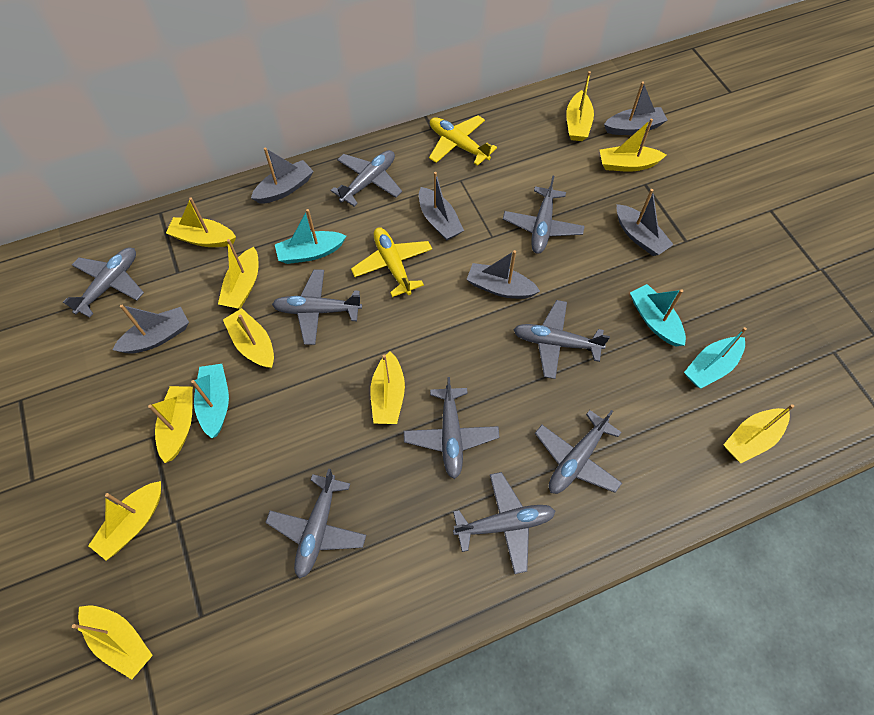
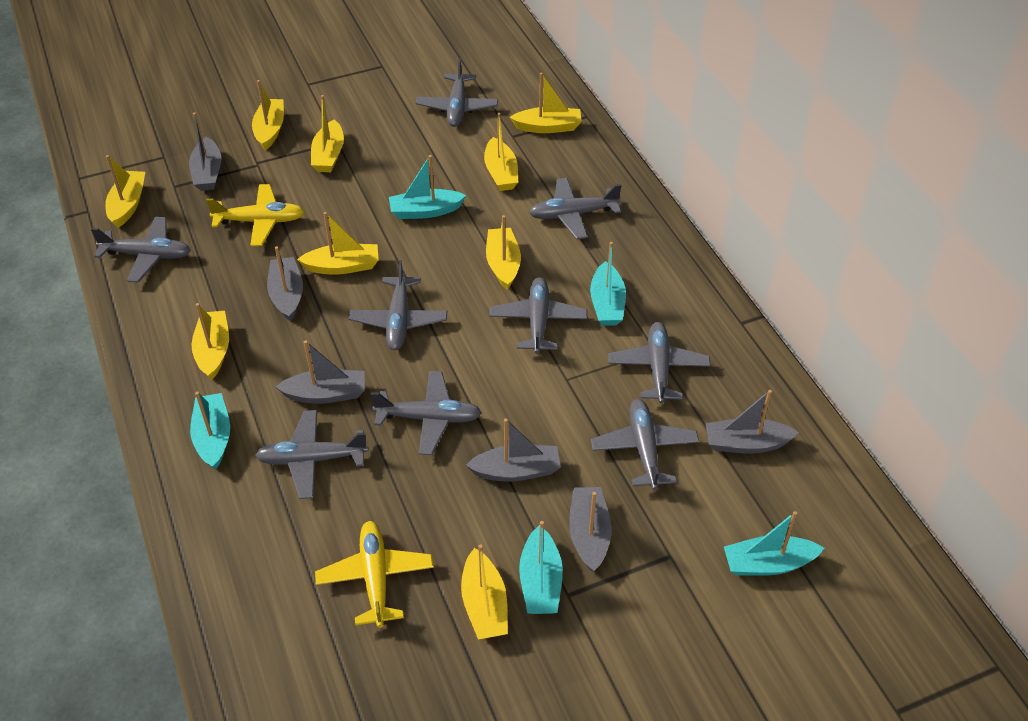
turquoise boat: [191,364,229,438] [275,209,346,264] [630,284,686,347] [684,327,747,388] = 4 -> [190,391,230,470] [389,155,466,219] [519,521,563,614] [590,242,626,325] [724,511,824,576] = 5
yellow boat: [72,605,153,679] [88,481,161,560] [148,386,193,463] [166,197,236,247] [218,239,258,309] [223,308,274,368] [370,351,405,424] [566,71,594,141] [600,119,666,172] [723,404,794,463] = 10 -> [105,155,145,228] [191,303,229,380] [252,80,284,150] [297,212,379,275] [311,95,344,172] [461,544,508,639] [484,113,518,191] [486,215,521,290] [510,73,582,133] = 9

